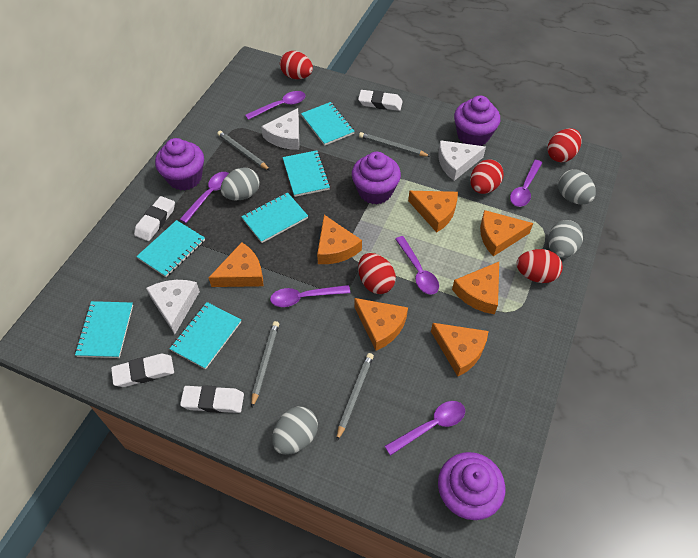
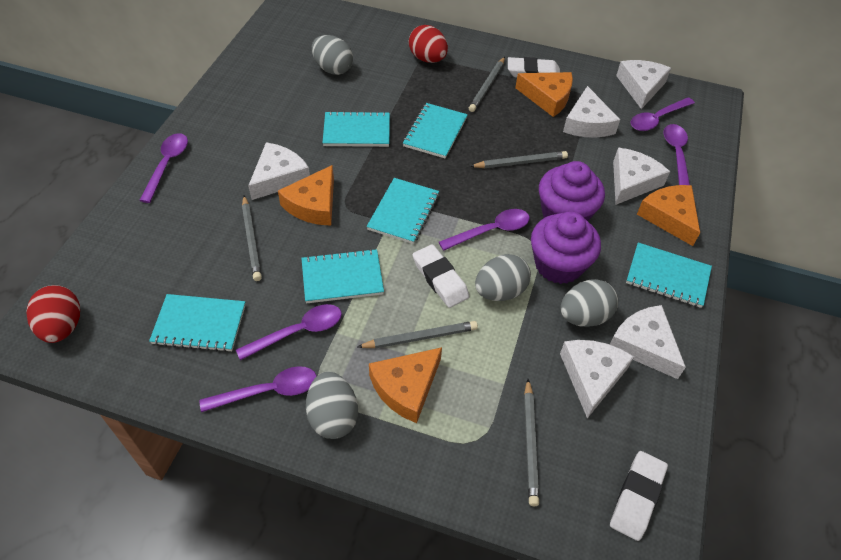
grey pencil: [217,131,270,170] [251,321,279,408] [336,353,374,441] [359,132,431,157] = 4 -> [242,195,262,281] [357,321,478,349] [469,57,505,112] [470,151,568,168] [524,379,539,506] = 5
orange cheese: [208,242,263,287] [317,215,362,264] [354,298,408,351] [408,191,458,232] [431,323,489,376] [452,262,499,314] [480,210,533,256] = 7 -> [278,165,334,226] [369,347,442,423] [515,72,573,117] [637,185,700,246] = 4
purple cupcake: [155,138,204,191] [352,152,401,204] [438,452,505,520] [454,96,500,146] = 4 -> [531,212,601,284] [539,161,605,221] = 2
red egg: [280,51,313,79] [358,253,396,294] [470,160,504,194] [516,249,563,283] [548,128,582,162] = 5 -> [26,285,80,343] [409,25,448,63] = 2
white cheese: [146,280,200,334] [261,108,299,150] [438,140,486,181] = 3 -> [248,142,310,200] [560,340,634,418] [563,86,620,138] [610,305,686,379] [613,148,670,205] [616,60,671,109] = 6
white eraser: [111,354,174,387] [134,196,175,241] [180,385,244,413] [358,90,403,111] = 4 -> [413,244,469,308] [508,57,560,77] [610,451,668,541] = 3

